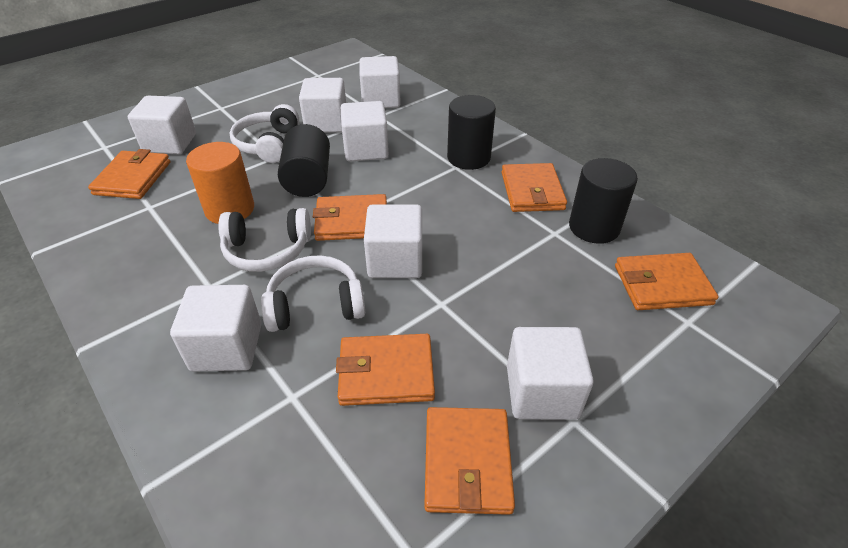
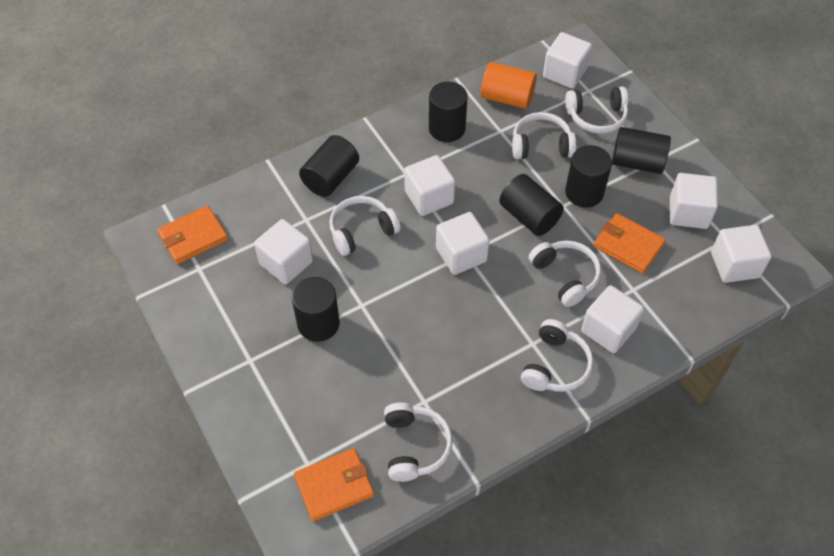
black cylinder: [278,124,330,197] [447,95,496,170] [569,158,638,244] = 3 -> [292,277,340,342] [299,135,359,197] [429,81,468,142] [499,174,564,236] [565,145,612,207] [612,127,671,174] = 6
orange wallet: [88,149,170,199] [313,194,387,241] [336,334,435,406] [425,407,515,515] [502,163,567,212] [615,253,719,310] = 6 -> [157,206,228,264] [294,448,374,522] [594,213,666,274] = 3
white headphones: [218,208,311,272] [230,104,299,163] [261,255,365,332] = 3 -> [329,196,401,256] [384,402,453,482] [512,112,576,159] [521,319,593,391] [529,241,601,307] [565,87,628,134] = 6

